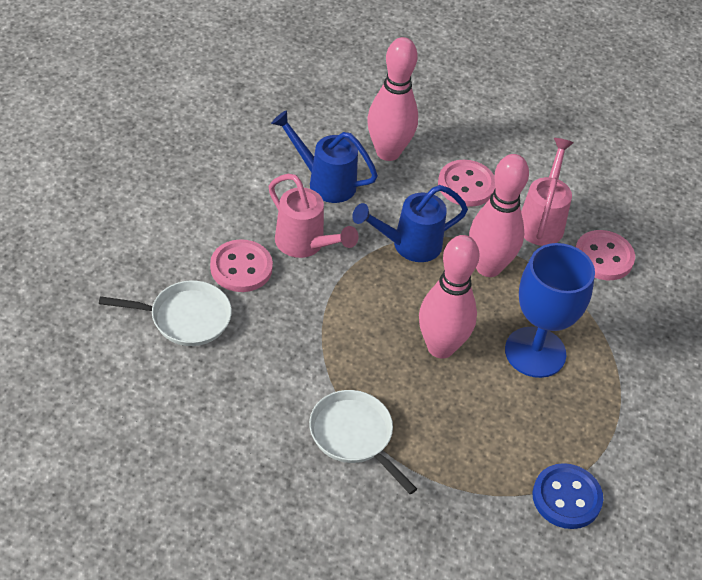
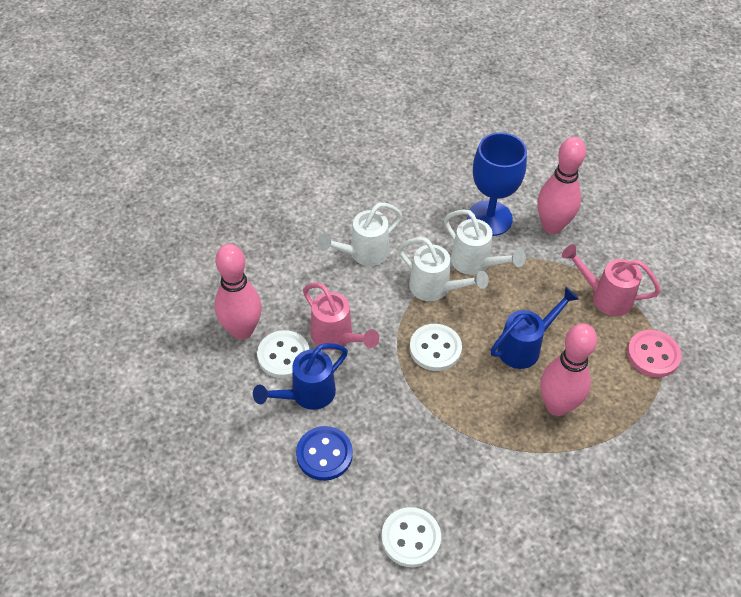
pink button: [210,239,273,292] [438,160,495,207] [576,230,635,280] = 3 -> [627,330,682,377] = 1
white button: none = 0 -> [257,330,310,379] [381,507,441,567] [410,324,462,371] = 3
white pan: [99,280,232,346] [309,390,417,494] = 2 -> none = 0
white watering can: none = 0 -> [317,203,402,266] [398,237,489,301] [444,209,526,275] = 3

